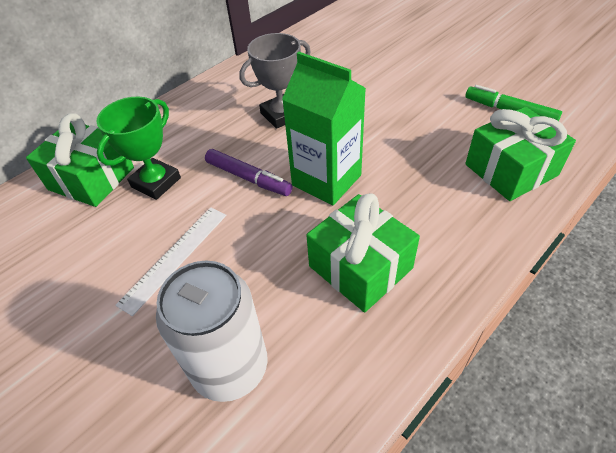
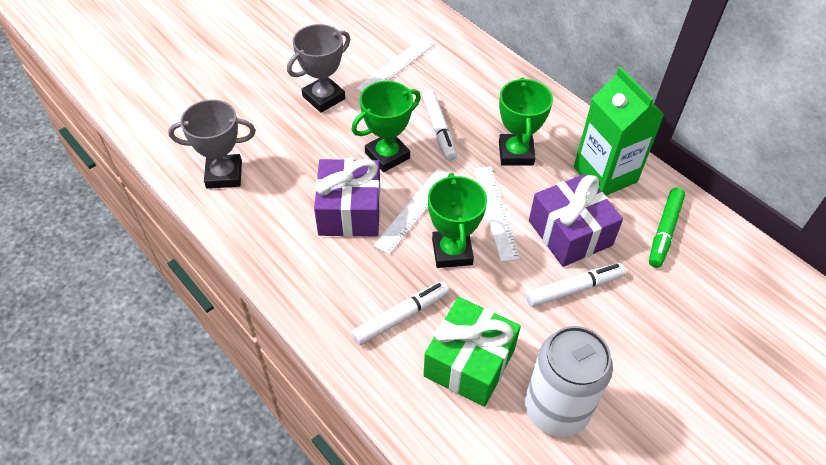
green gift: [26,113,134,207] [306,193,420,312] [465,107,576,201] = 3 -> [423,297,521,407] = 1
green trophy: [97,97,181,200] = 1 -> [352,81,421,172] [428,173,487,268] [499,77,553,166] = 3
grey trophy: [239,33,311,129] = 1 -> [168,100,256,189] [287,24,350,113] = 2
purple gift: none = 0 -> [314,158,380,237] [529,174,623,267] = 2
purple marker: [205,149,293,196] = 1 -> none = 0
white marker: none = 0 -> [352,281,449,345] [422,90,457,161] [526,263,625,307] = 3
white ruler: [115,207,226,316] = 1 -> [356,37,435,93] [373,168,450,255] [474,166,520,262] = 3

